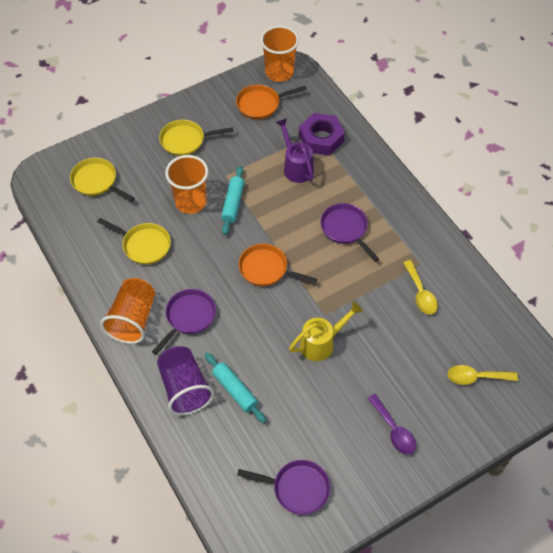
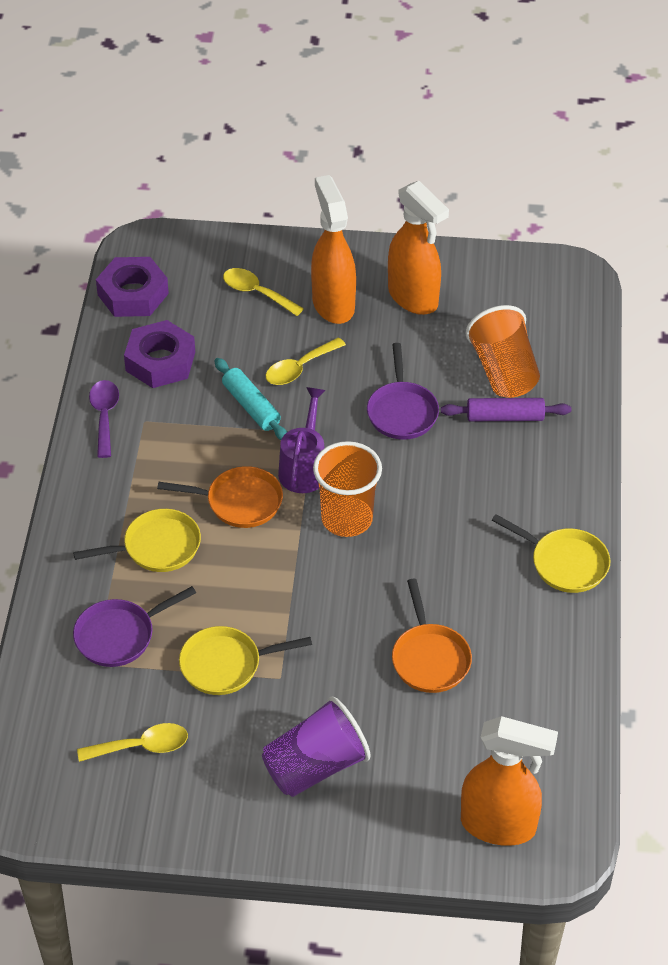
orange cup: [100,278,155,344] [165,155,208,214] [260,26,299,82] = 3 -> [313,441,382,537] [466,305,540,398] = 2
orange spray bottle: none = 0 -> [311,175,356,324] [388,181,449,315] [461,716,558,846] = 3
purple nut: [299,113,345,156] = 1 -> [96,257,169,317] [124,320,195,388] = 2
purple pan: [152,289,216,355] [237,460,330,515] [320,203,379,262] = 3 -> [73,586,196,667] [367,343,439,440] = 2
purple rolling pin: none = 0 -> [441,398,571,421] = 1
turquoise rolling pin: [205,353,266,423] [221,166,245,235] = 2 -> [214,358,287,440] = 1
yellow spoon: [403,260,438,315] [448,365,518,385] = 2 -> [77,723,188,762] [223,268,304,316] [266,337,346,385] = 3
yellow watering can: [289,302,363,361] = 1 -> none = 0

